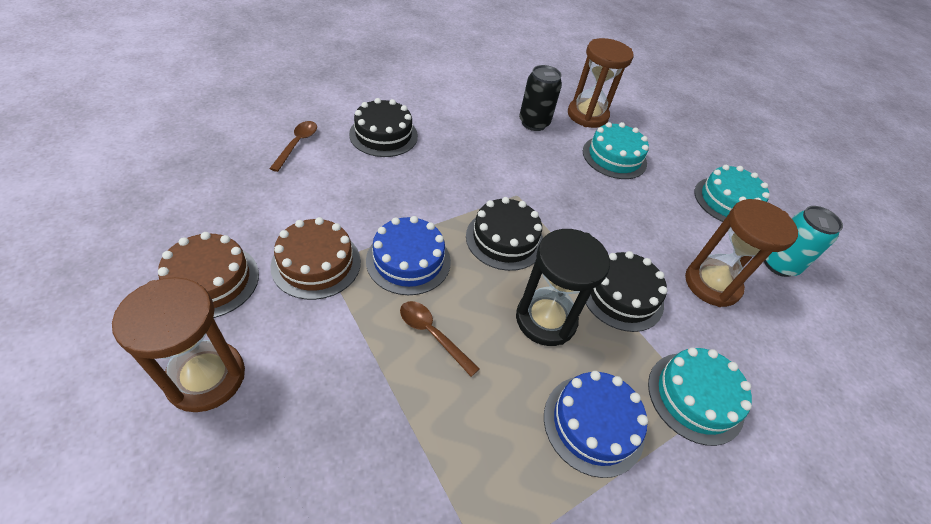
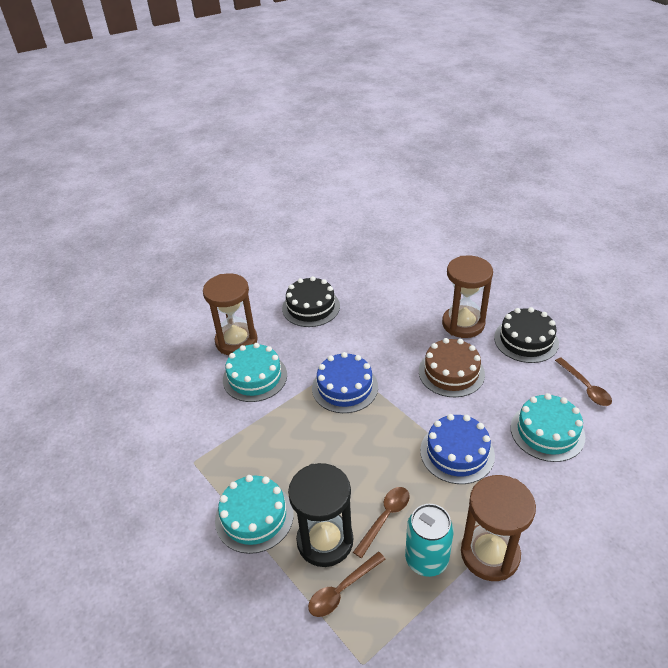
black cake: [349,98,418,157] [466,197,543,271] [586,251,667,332] = 3 -> [282,276,340,327] [494,307,559,363] = 2
black can: [519,65,562,131] = 1 -> none = 0
brown cake: [158,232,259,318] [270,217,361,300] = 2 -> [419,338,485,397] = 1
brown spoon: [269,121,317,172] [400,301,480,377] = 2 -> [308,552,386,617] [353,487,410,558] [555,357,612,406] = 3

